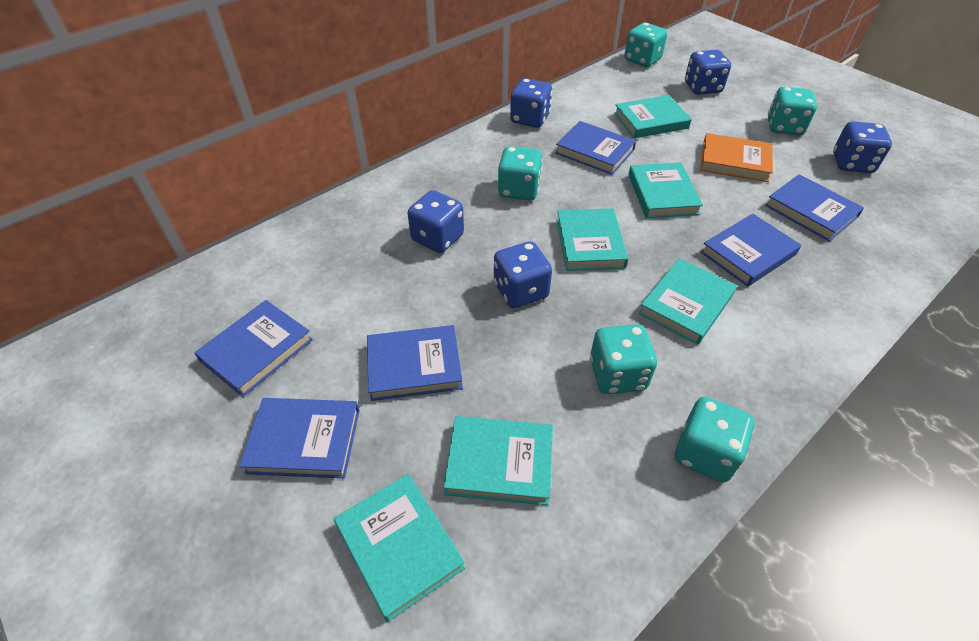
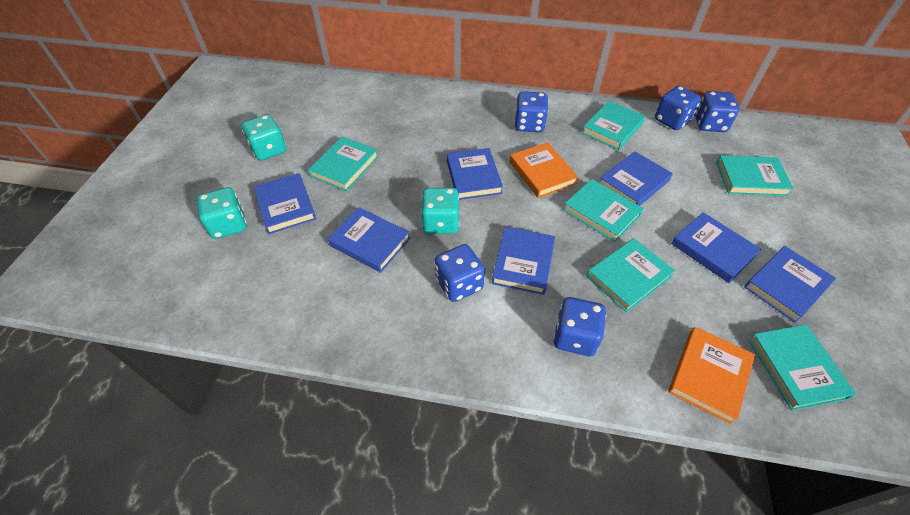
blue book: [194,300,313,397] [239,398,360,478] [367,325,463,401] [555,121,636,175] [701,214,801,287] [765,174,864,242] = 6 -> [254,173,316,234] [328,207,410,273] [447,148,503,200] [492,227,555,295] [600,151,673,206] [671,212,761,283] [744,246,836,323] = 7
orange book: [700,133,773,182] = 1 -> [509,142,579,198] [668,327,755,424] = 2
turquoise dice: [498,146,543,200] [590,324,657,394] [624,23,667,67] [675,397,755,482] [768,87,817,135] = 5 -> [197,187,246,239] [242,114,286,161] [421,188,459,234] = 3

